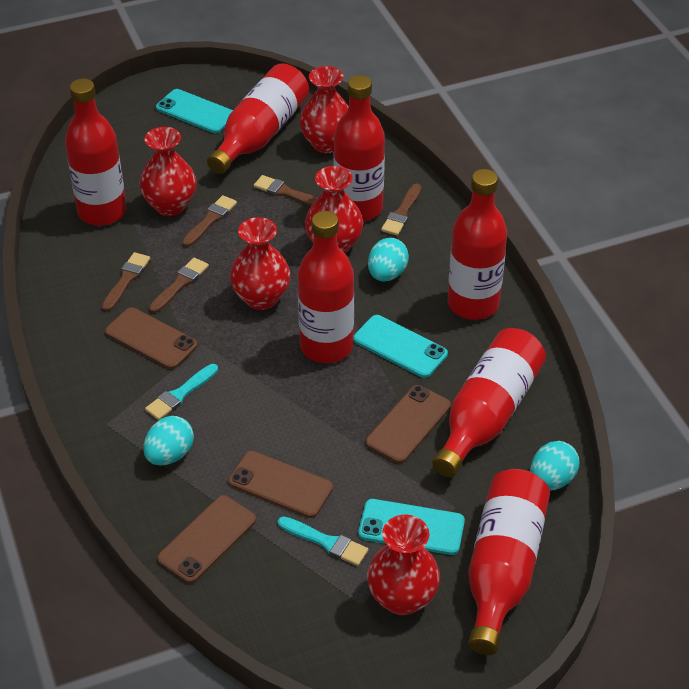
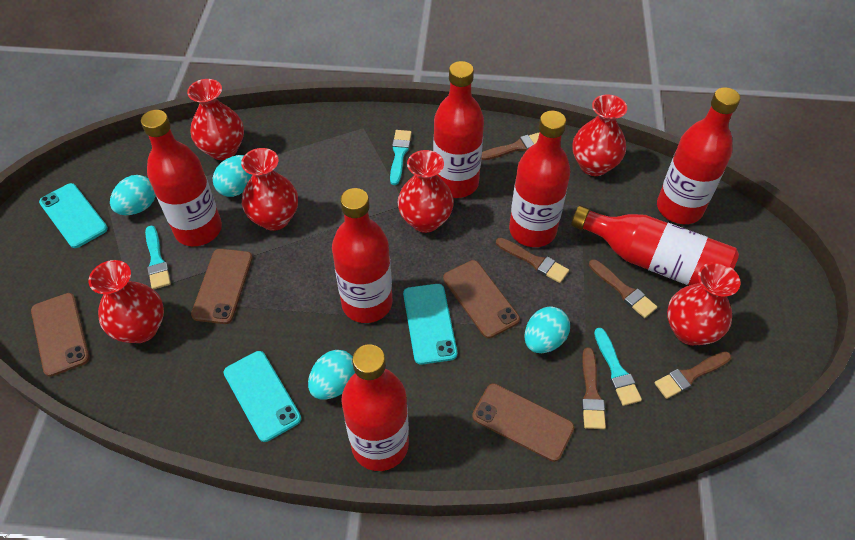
red vase: [139,127,197,216] [230,217,291,310] [299,66,348,153] [305,166,363,254] [367,515,440,615] = 5 -> [88,260,164,343] [187,79,244,160] [241,148,298,231] [397,150,454,233] [572,94,627,176] [667,262,741,345] = 6
turquoise brush: [145,364,218,420] [278,516,368,566] = 2 -> [145,226,171,289] [390,130,412,185] [594,328,642,406] = 3
turquoise egg: [143,416,194,465] [368,238,409,282] [530,441,579,491] = 3 -> [110,175,156,215] [212,155,252,197] [308,350,355,399] [525,307,570,353] = 4

